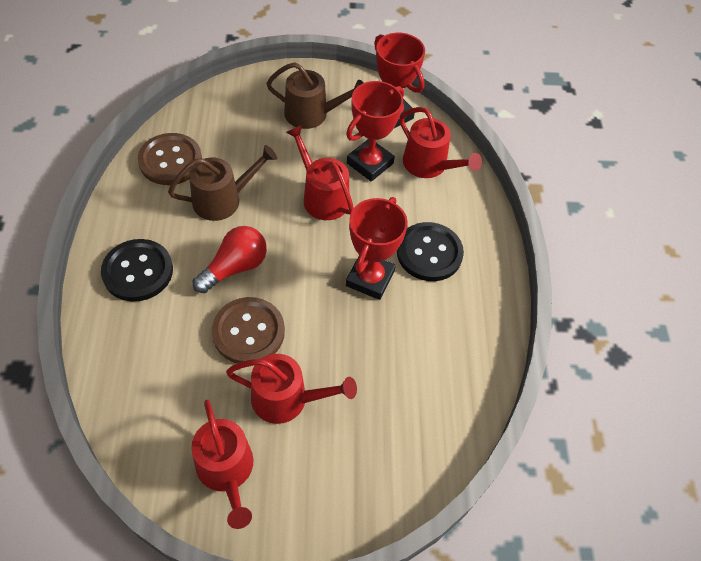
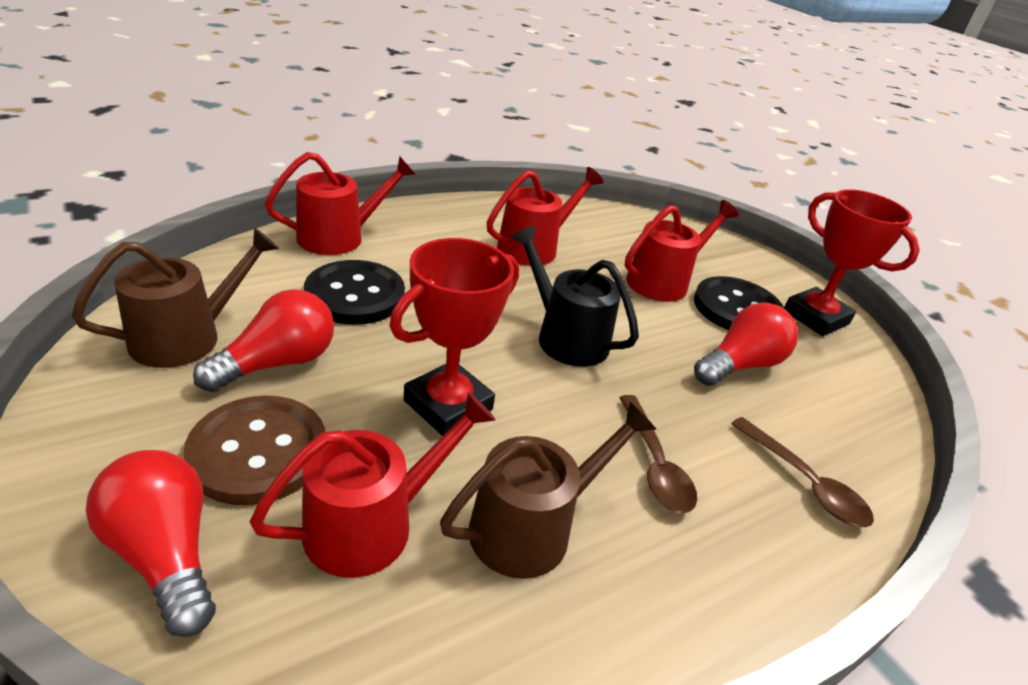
black watering can: none = 0 -> [511,226,639,367] = 1
brown button: [138,133,202,185] [212,297,285,363] = 2 -> [183,395,325,505] = 1
brown spoon: none = 0 -> [619,395,697,513] [731,417,874,527] = 2
red light bulb: [193,226,267,293] = 1 -> [86,450,216,637] [193,289,334,392] [694,303,798,386] = 3
red trophy: [346,81,404,182] [346,197,408,300] [374,33,425,128] = 3 -> [390,238,519,436] [784,189,920,336] = 2

